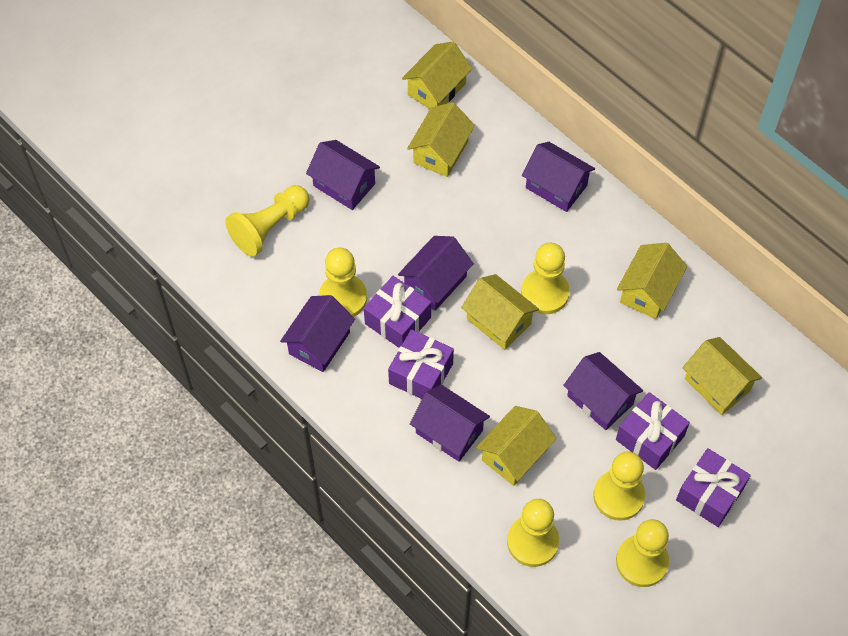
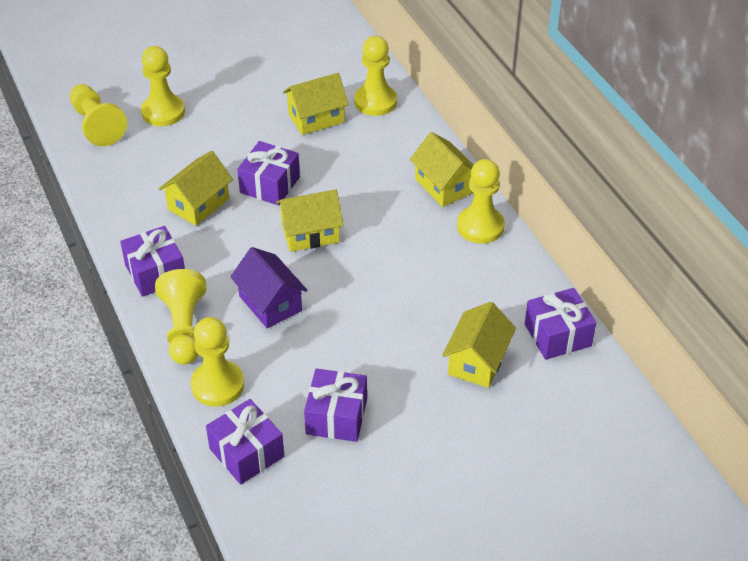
purple gift: [364,276,431,348] [388,329,454,399] [616,392,690,470] [676,448,751,527] = 4 -> [120,226,185,297] [206,399,284,485] [237,141,300,205] [304,368,367,442] [525,288,596,360] = 5
purple house: [280,295,355,372] [306,140,380,210] [398,236,474,311] [410,384,490,462] [522,142,595,212] [563,352,643,430] = 6 -> [230,247,308,329] = 1
yellow house: [402,42,473,109] [407,102,475,177] [461,274,539,350] [476,406,557,486] [617,243,687,319] [683,337,762,415] = 6 -> [159,151,233,226] [276,189,344,252] [283,73,349,135] [410,132,473,207] [442,302,516,388] = 5

